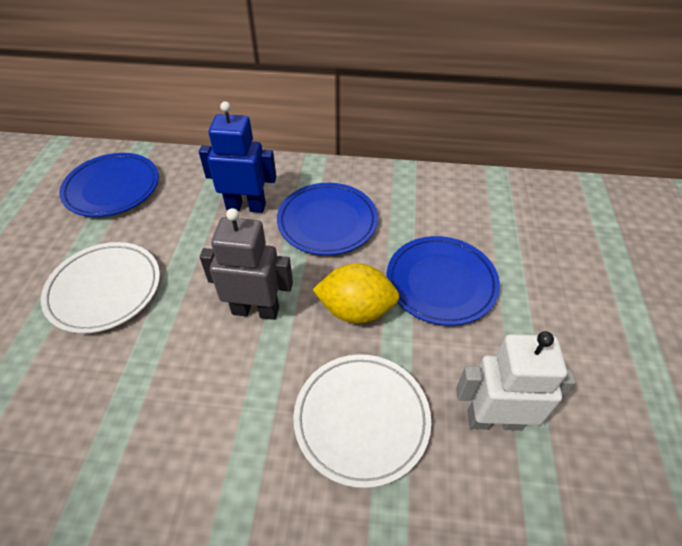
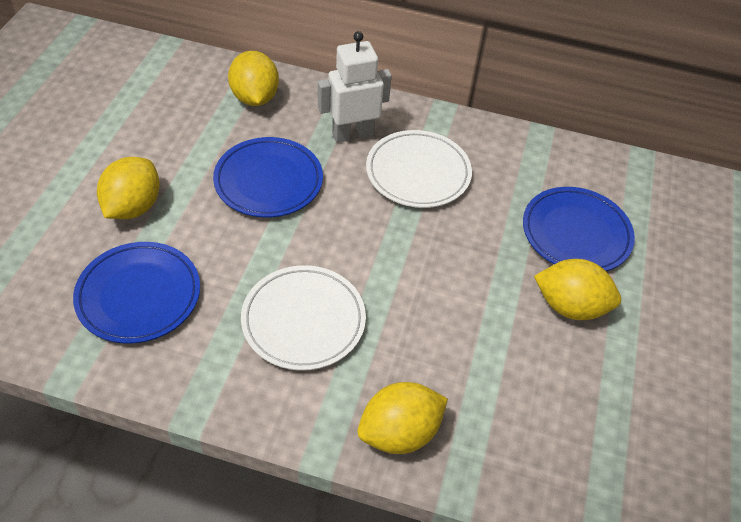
blue robot: [199,101,276,213] = 1 -> none = 0
grey robot: [200,208,293,320] = 1 -> none = 0
yellow lemon: [312,263,400,324] = 1 -> [97,157,160,219] [228,51,279,106] [357,382,448,454] [534,259,621,320] = 4

